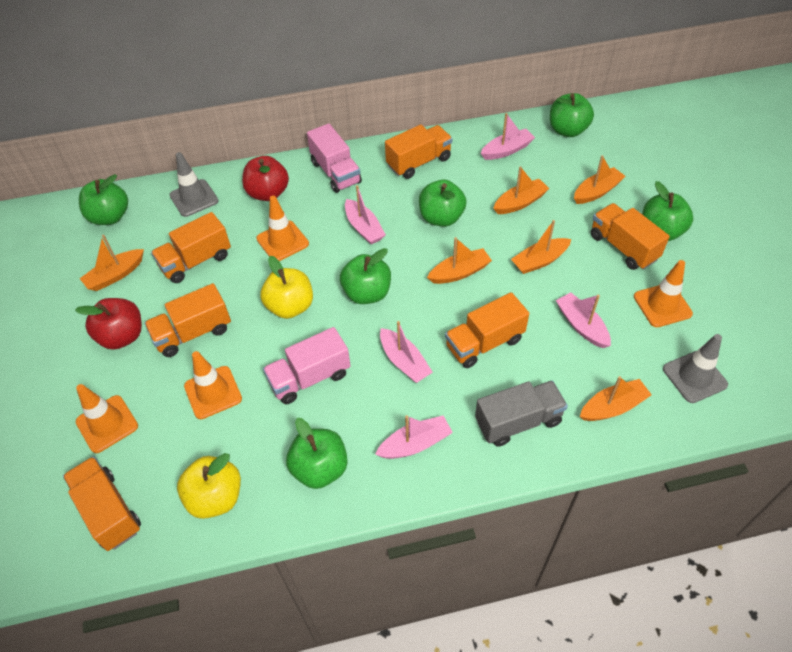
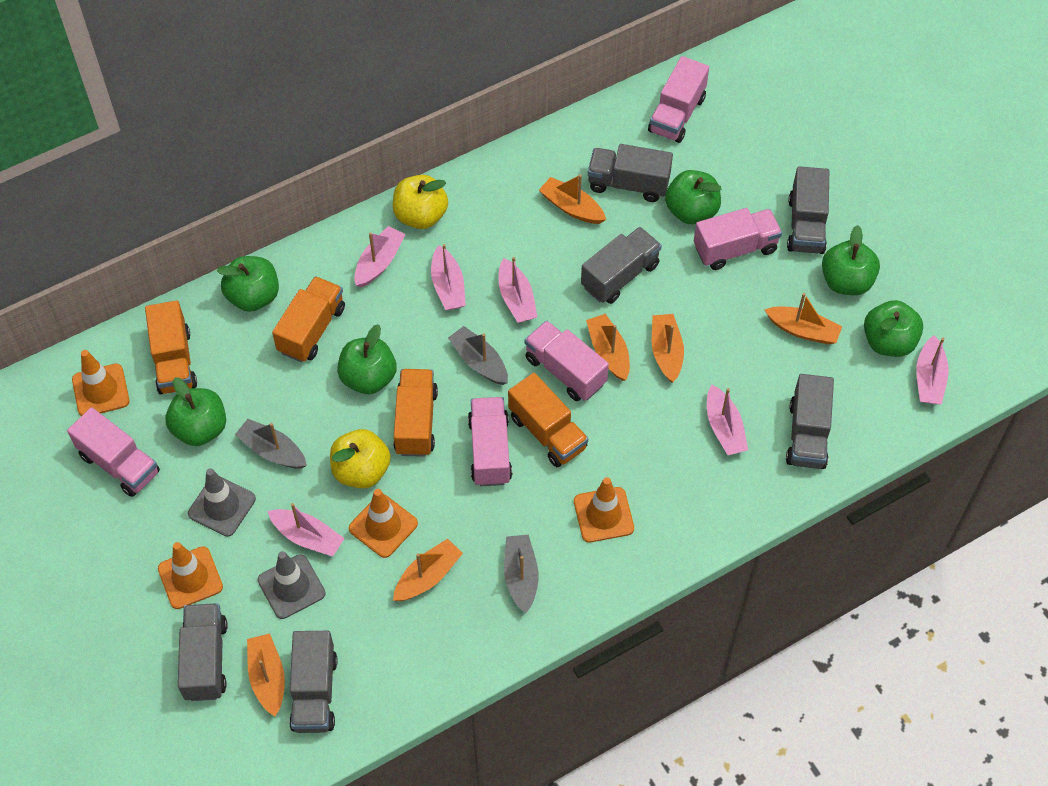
grey boat: none = 0 -> [235,419,307,469] [448,326,508,385] [504,535,538,613] = 3
grey truck: [475,381,568,447] = 1 -> [178,603,227,701] [289,631,337,733] [581,227,662,304] [588,144,673,202] [786,374,834,469] [787,166,829,254] = 6
orange truck: [63,456,141,551] [144,283,231,357] [151,212,231,283] [385,124,452,179] [445,292,529,368] [591,203,670,270] = 6 -> [145,300,197,394] [272,276,345,362] [393,369,438,457] [508,373,588,467] = 4
pink boat: [345,185,386,244] [375,415,453,459] [380,321,433,383] [481,113,535,160] [556,292,611,348] = 5 -> [268,503,345,557] [354,226,406,287] [431,244,466,310] [499,257,537,323] [707,385,748,455] [916,335,949,405] = 6
pink truck: [263,327,351,404] [307,123,362,193] = 2 -> [67,407,160,497] [468,397,512,486] [525,321,609,401] [648,56,709,143] [694,208,782,270] = 5
red apple: [75,298,142,350] [242,156,289,201] = 2 -> none = 0

